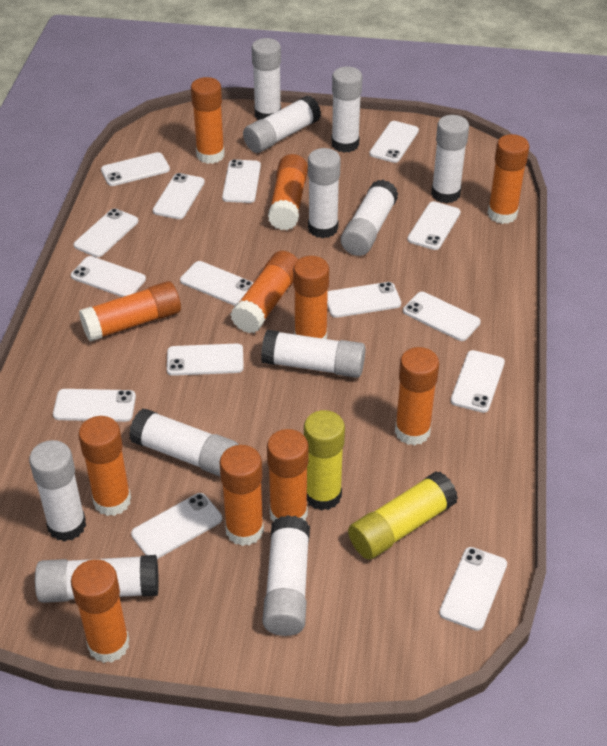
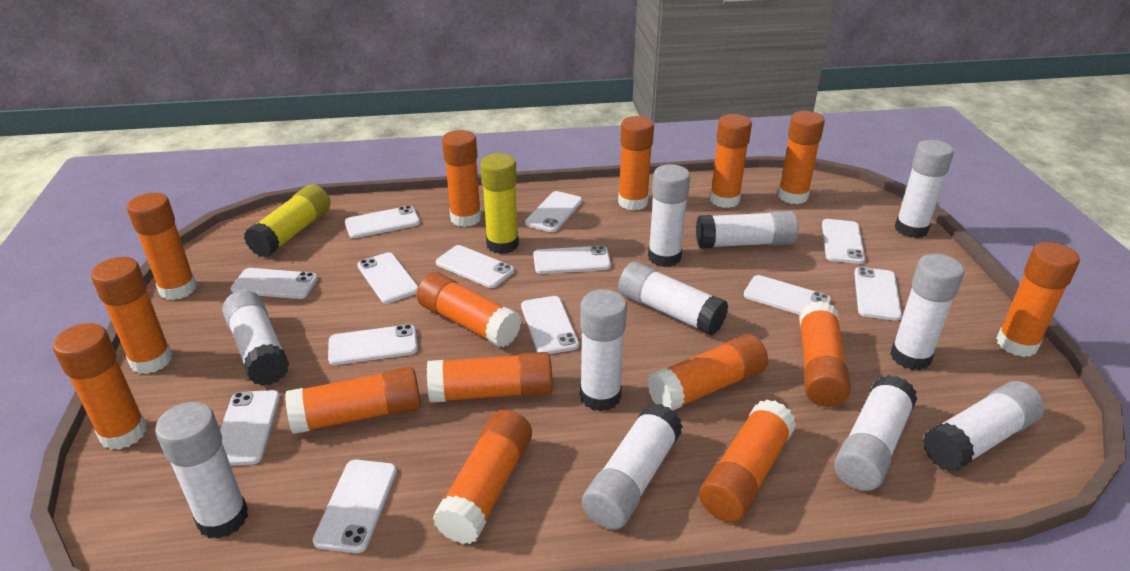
orange glue stick: [71,559,129,663] [78,416,131,516] [79,281,181,342] [191,77,225,164] [219,445,264,546] [230,251,298,333] [267,429,309,522] [268,154,308,230] [293,256,329,339] [395,347,439,446] [488,134,530,224] = 11 -> [53,323,147,450] [91,257,172,374] [127,193,197,300] [285,367,421,434] [417,272,521,347] [427,352,553,403] [433,410,532,544] [442,130,481,227] [618,116,654,210] [647,334,768,411] [699,399,796,522] [710,114,752,208] [778,111,825,204] [799,301,851,407] [996,242,1080,357] = 15
white phone: [53,389,136,422] [71,256,146,297] [74,208,138,257] [101,152,170,186] [131,493,222,559] [153,173,205,219] [167,344,244,376] [180,261,253,306] [222,159,261,203] [327,282,401,318] [369,121,419,163] [403,292,481,341] [407,201,461,250] [439,547,507,631] [451,350,505,413] = 15 -> [220,390,280,466] [230,268,318,299] [312,460,397,553] [328,324,418,365] [345,206,420,238] [357,252,418,303] [436,245,514,288] [521,296,579,354] [525,191,582,232] [533,245,611,274] [744,275,831,315] [822,219,865,264] [854,267,902,321] = 13

